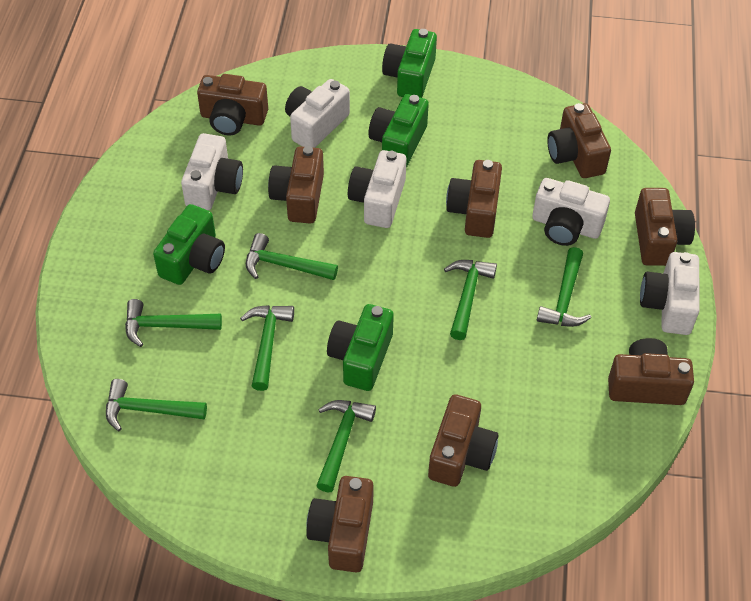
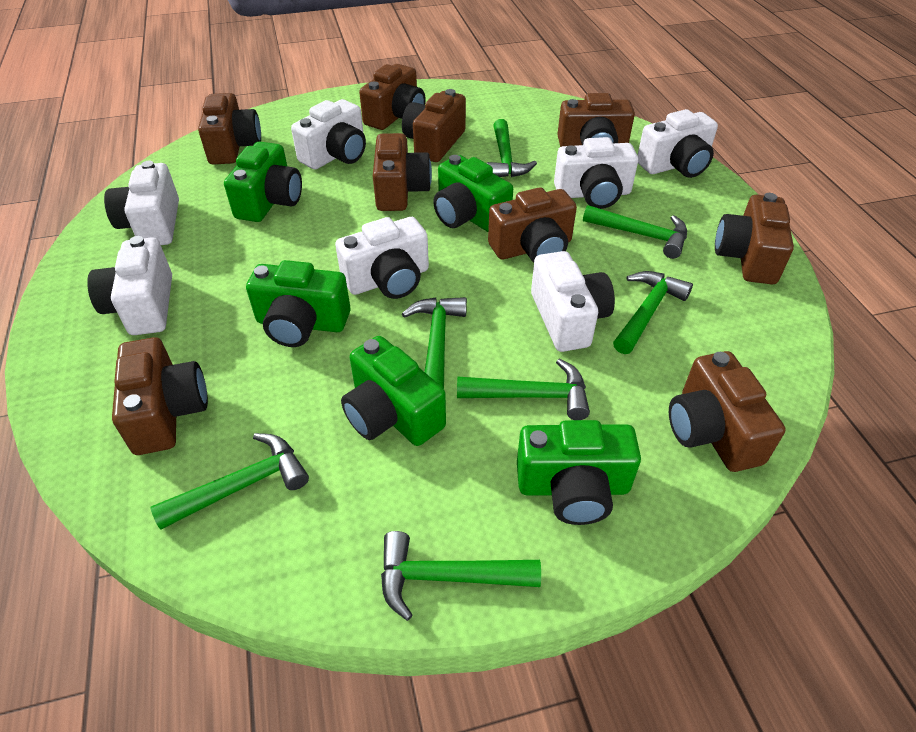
brown camera: [197,74,268,136] [268,146,324,224] [306,476,374,572] [428,394,499,487] [446,160,502,238] [547,103,611,178] [608,338,694,405] [635,188,695,266] = 8 -> [112,337,208,455] [198,93,261,165] [359,64,426,130] [373,133,432,211] [402,89,466,162] [488,187,577,262] [557,93,635,147] [669,351,786,472] [715,193,794,284] = 9
green camera: [153,204,225,285] [327,304,394,391] [368,94,429,167] [382,29,437,98] = 4 -> [224,142,302,222] [246,260,350,347] [341,336,446,446] [433,155,513,232] [517,420,641,525] = 5
white camera: [181,133,243,210] [285,79,350,148] [348,150,406,228] [533,178,610,246] [640,252,699,335] = 5 -> [87,236,172,335] [104,161,179,245] [291,99,366,170] [335,217,429,299] [531,251,615,352] [554,137,638,209] [638,109,718,178] = 7

